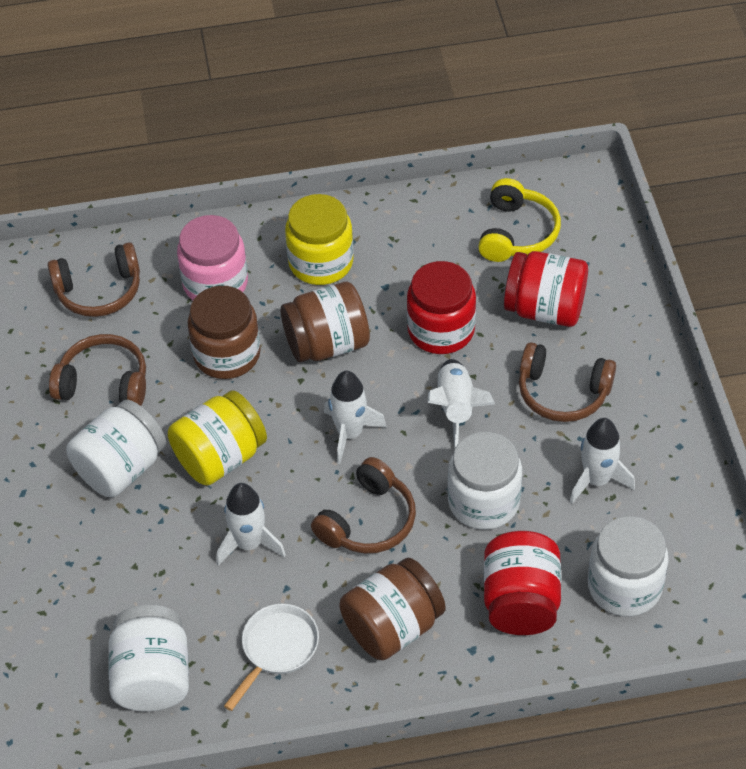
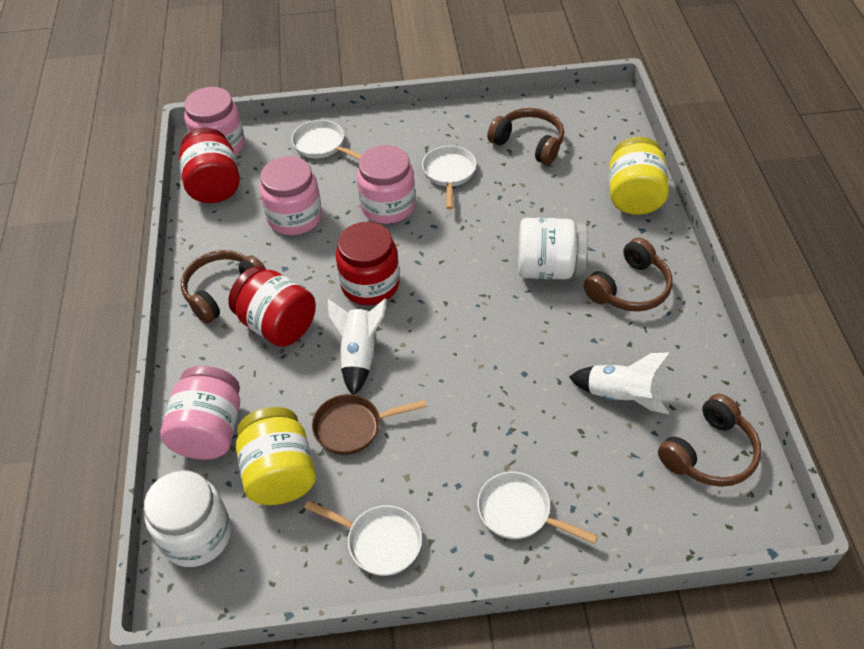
brown jar: [188,286,261,379] [281,282,370,362] [339,557,446,660] = 3 -> none = 0
brown pan: none = 0 -> [312,394,426,455] = 1
pink jar: [177,215,248,300] = 1 -> [160,366,240,460] [184,87,245,155] [260,156,322,235] [357,145,415,224] = 4
white jar: [67,400,166,497] [108,605,189,711] [447,432,522,530] [588,516,669,616] = 4 -> [144,470,231,567] [518,218,588,279] = 2
white pan: [224,604,319,711] = 1 -> [292,120,361,160] [304,500,422,576] [422,146,476,209] [477,472,598,544] = 4
white rocket: [216,483,286,566] [324,371,387,464] [428,359,495,448] [570,418,635,504] = 4 -> [328,299,387,395] [569,352,670,414] = 2
yellow headphones: [478,178,561,262] = 1 -> none = 0

